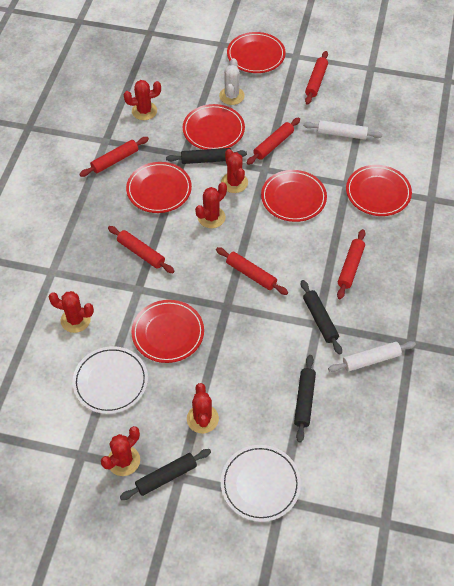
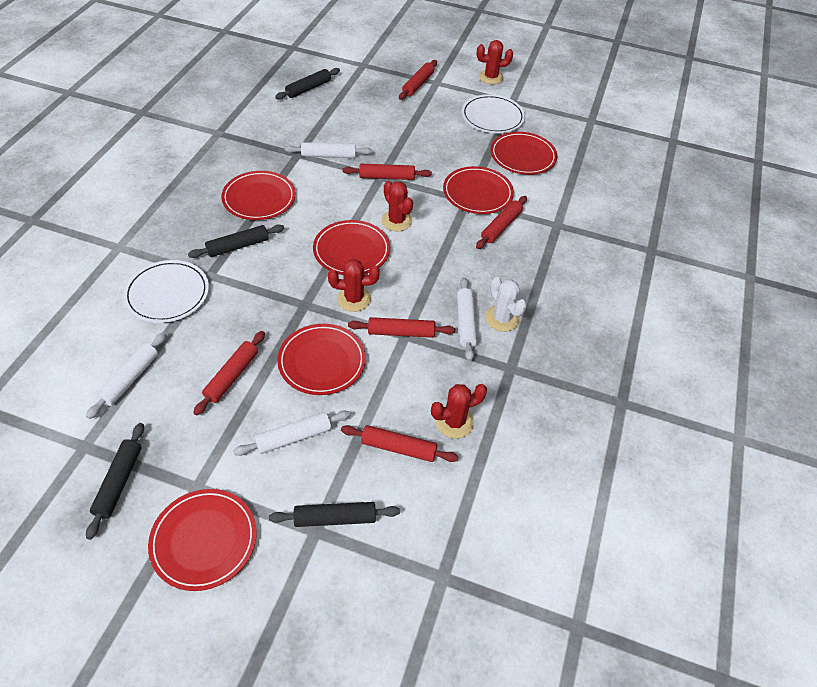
red cactus: [49,291,94,333] [101,426,140,476] [123,80,161,120] [187,383,219,433] [195,182,227,228] [221,149,248,193] = 6 -> [328,259,380,312] [381,181,413,231] [431,384,487,439] [477,40,513,84] = 4
white rolling pin: [303,120,383,140] [328,341,416,372] = 2 -> [86,332,166,419] [233,411,350,456] [285,142,372,158] [457,277,477,361] = 4

